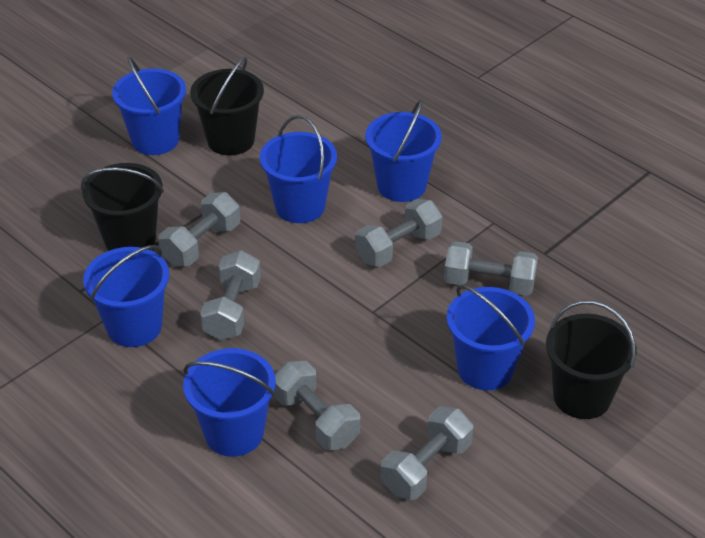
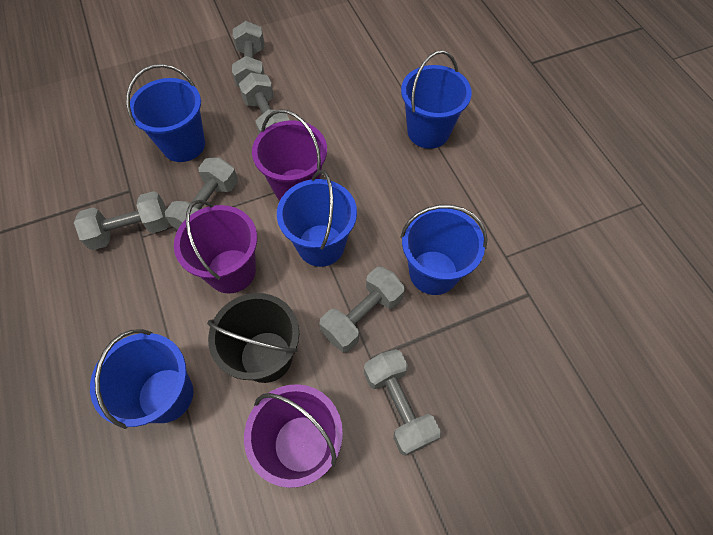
black bucket: [81,163,164,251] [190,57,264,155] [546,300,637,419] = 3 -> [207,293,299,383] = 1
blue bucket: [83,245,169,347] [112,57,186,155] [183,348,276,457] [260,115,337,223] [365,99,442,202] [447,285,535,390] = 6 -> [90,329,193,429] [126,64,205,162] [277,170,357,267] [400,205,488,295] [401,50,472,149] = 5
purple bucket: none = 0 -> [174,200,257,294] [244,384,343,488] [252,109,327,200] = 3

